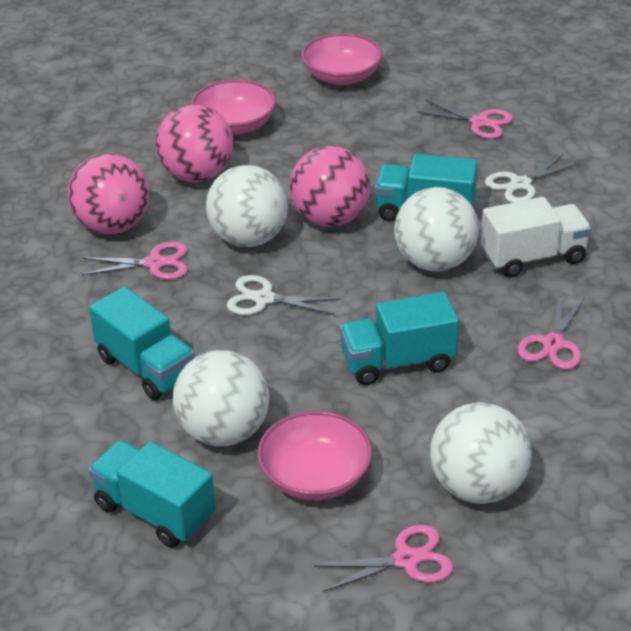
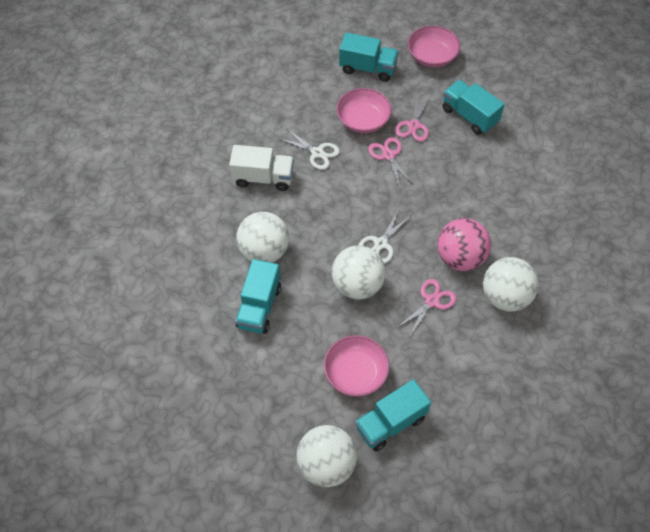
pink ball: [68,153,149,234] [156,105,233,182] [290,146,370,227] = 3 -> [437,218,491,271] = 1
pink scissors: [81,242,188,280] [314,525,454,592] [416,100,513,139] [517,293,585,370] = 4 -> [368,137,414,188] [395,95,430,142] [398,279,456,338] = 3

